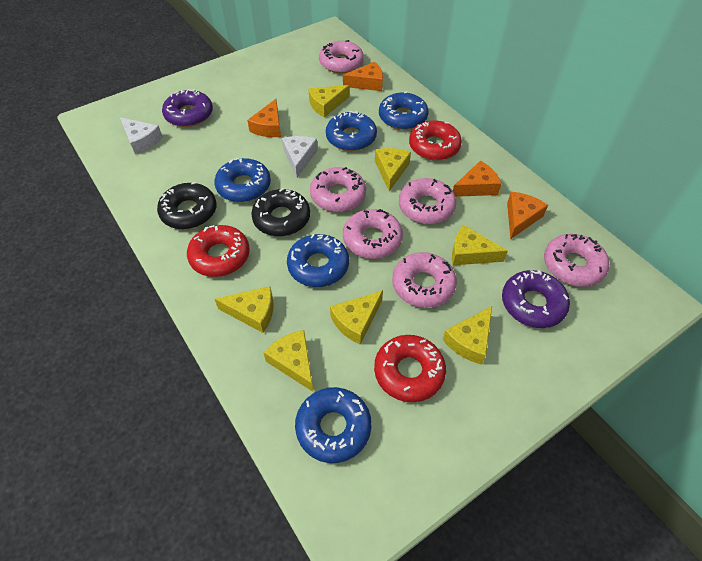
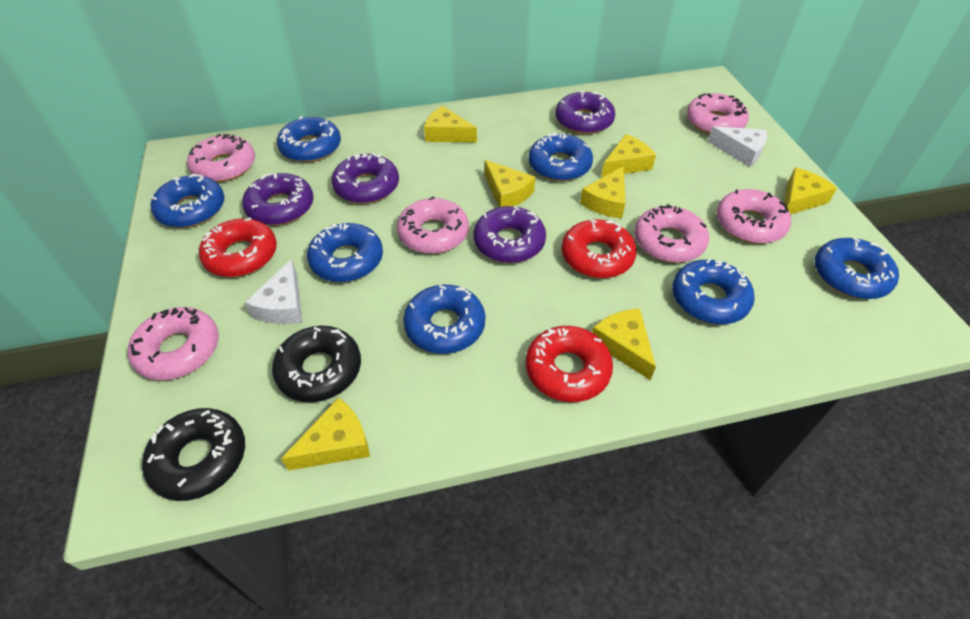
blue donut: [214,158,271,202] [287,234,349,287] [295,387,372,463] [326,111,377,151] [379,91,429,130] = 5 -> [151,174,225,228] [277,116,341,162] [307,223,383,282] [403,285,485,354] [529,132,593,181] [672,258,755,324] [815,237,899,299] = 7
orange cheese: [247,99,281,137] [343,62,383,91] [453,160,502,197] [507,192,548,239] = 4 -> none = 0
purple donut: [162,89,213,127] [502,270,570,328] = 2 -> [242,173,314,225] [332,153,399,204] [474,206,546,263] [556,91,615,134] = 4

